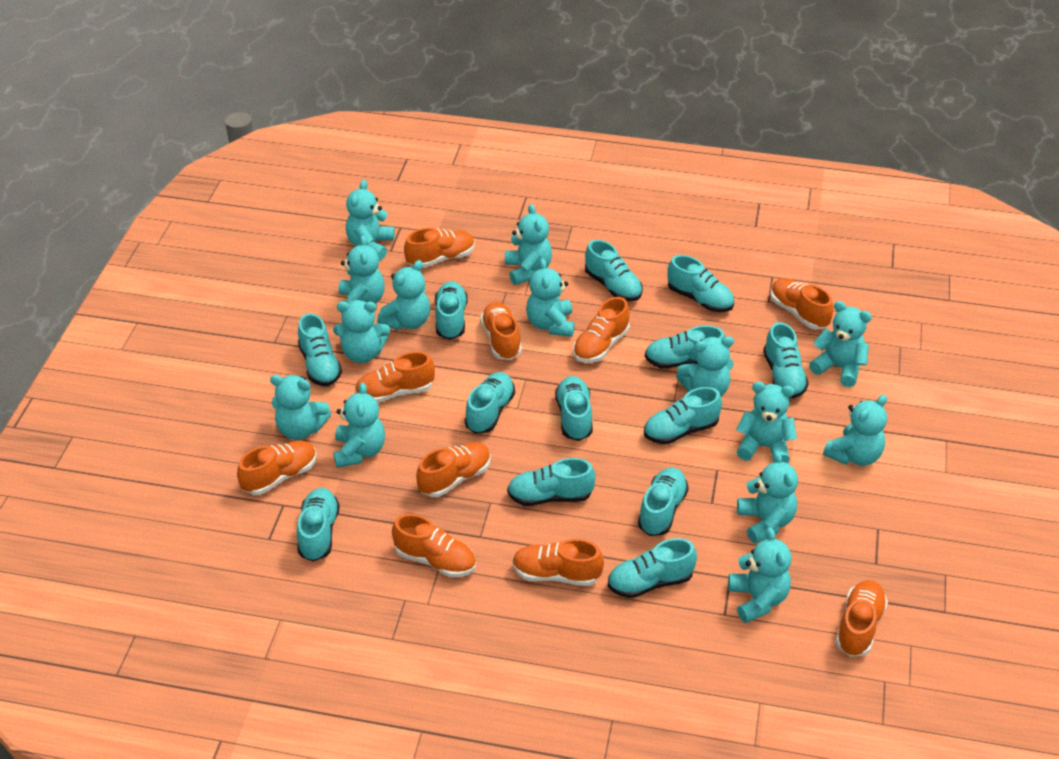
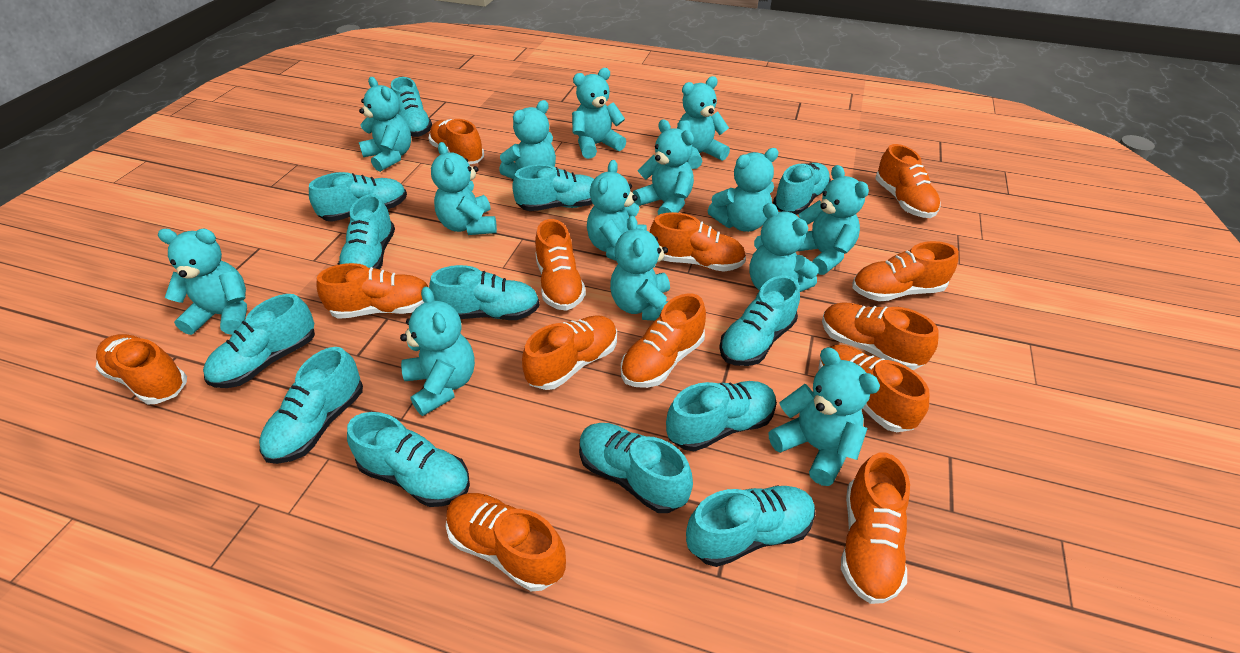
orange shoe: [237,440,317,495] [354,352,435,403] [392,514,476,577] [404,228,475,268] [417,442,491,497] [480,302,522,360] [512,539,604,586] [573,297,630,363] [770,278,833,330] [836,580,888,657] = 10 -> [95,334,187,404] [316,263,429,319] [428,119,484,164] [446,493,566,591] [522,315,617,390] [535,219,586,311] [621,293,706,388] [650,212,746,272] [819,345,929,432] [822,302,938,370] [841,453,910,604] [852,241,959,302] [875,144,941,218] = 13

